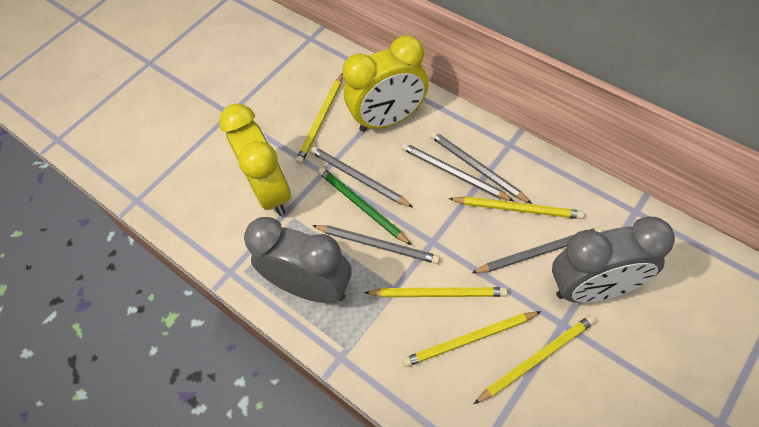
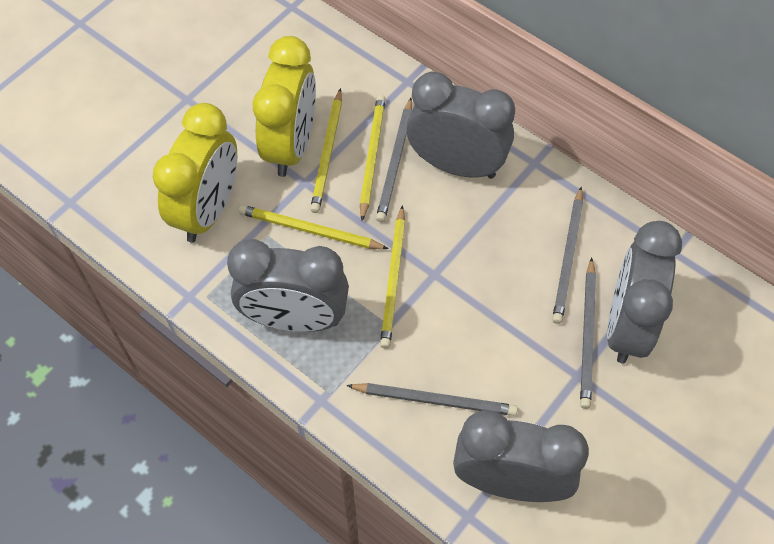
green pencil: [318,167,411,245] = 1 -> none = 0
grey clock: [244,217,352,303] [552,217,675,303] = 2 -> [227,239,349,332] [406,72,515,179] [453,410,589,502] [607,221,682,364] = 4
grey pencil: [311,147,413,207] [312,225,440,264] [401,143,514,201] [430,131,532,204] [472,227,602,273] = 5 -> [346,383,518,416] [376,98,412,222] [552,187,583,324] [580,257,596,409] = 4
yellow pencil: [296,73,343,164] [364,287,508,297] [402,311,541,367] [448,196,584,219] [474,315,596,404] = 5 -> [238,205,389,249] [310,88,342,213] [360,95,386,221] [380,205,405,349] = 4

